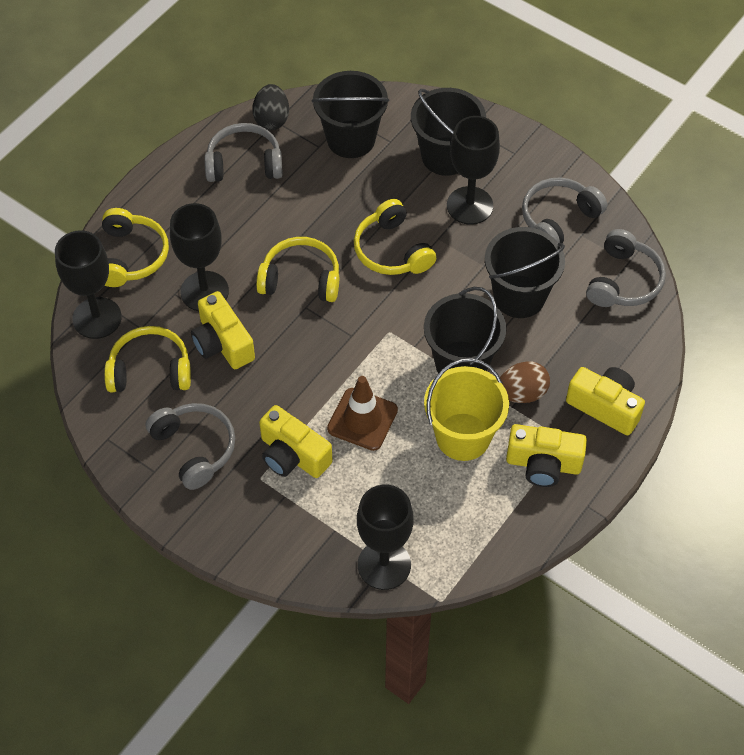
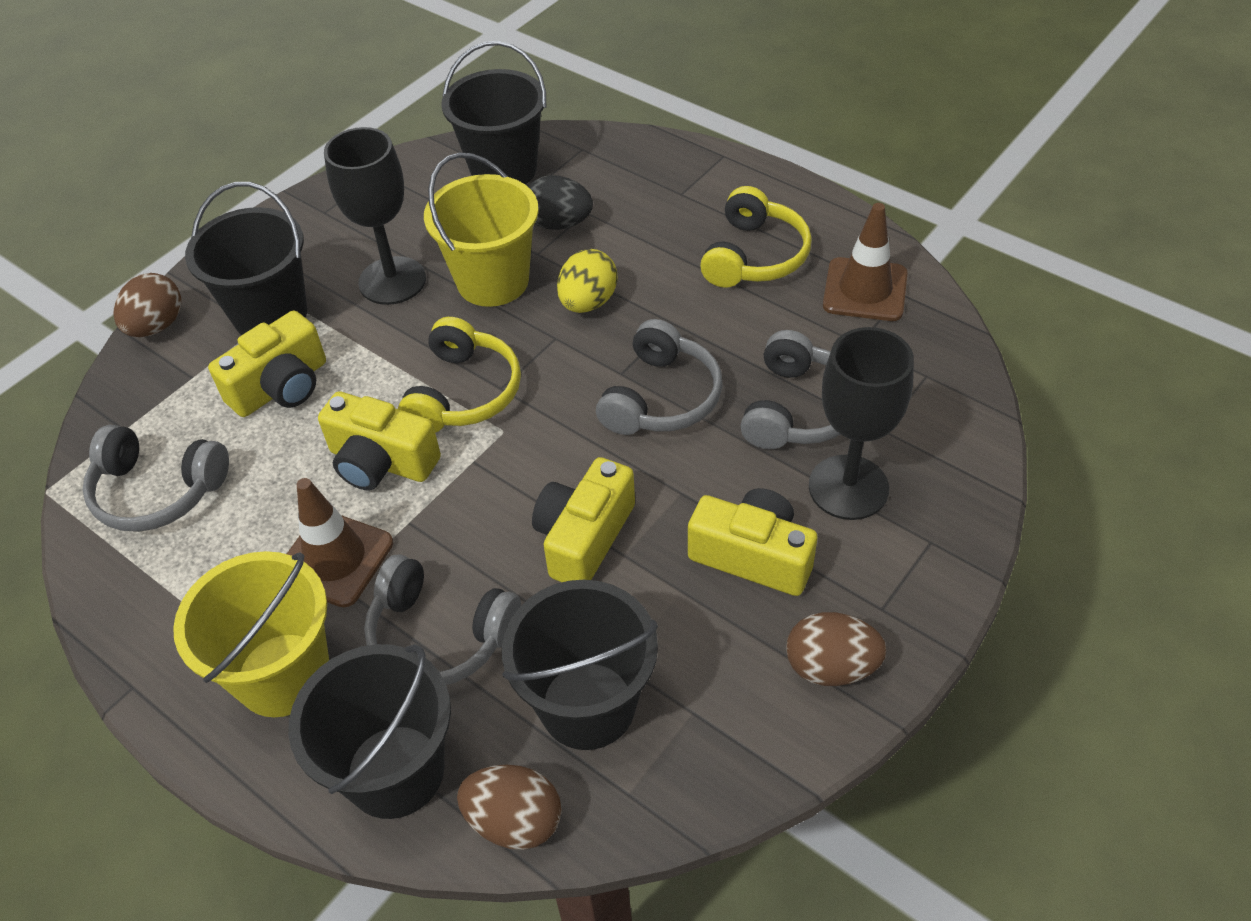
black goblet: [55,230,122,339] [170,203,229,311] [357,485,413,590] [447,116,500,225] = 4 -> [324,127,426,305] [809,327,914,520] = 2
brown egg: [500,362,550,403] = 1 -> [113,273,181,337] [457,765,561,850] [786,612,887,686] = 3
brown traffic cone: [327,376,398,451] = 1 -> [287,478,393,607] [823,203,908,321] = 2
yellow bucket: [424,358,509,461] = 1 -> [173,551,329,717] [424,152,539,307] = 2
yellow egg: none = 0 -> [557,249,617,313] = 1
yellow headphones: [102,208,169,287] [104,326,191,392] [256,237,339,302] [354,199,436,275] = 4 -> [398,317,521,433] [700,186,812,288] = 2

